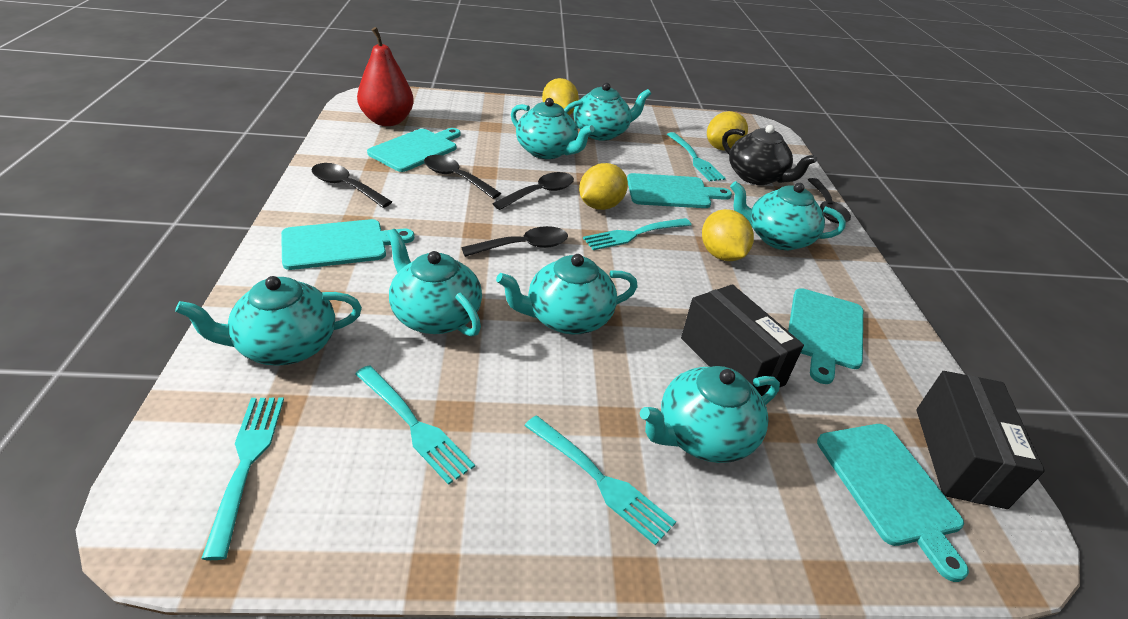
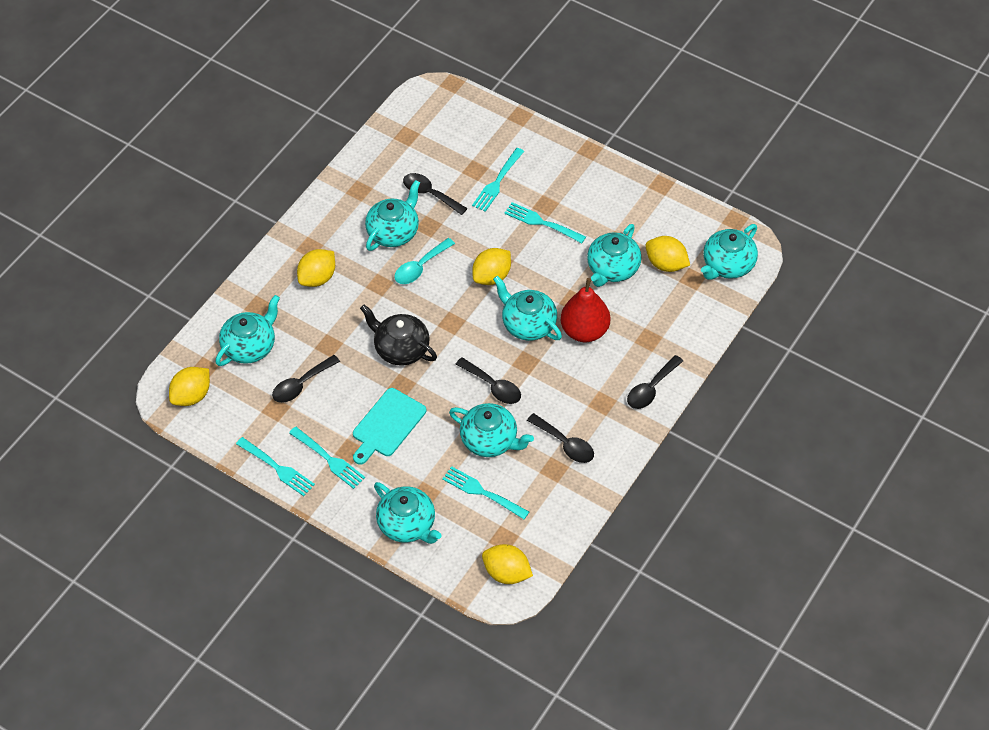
black box: [681,284,804,396] [916,371,1045,509] = 2 -> none = 0
turquoise cutting board: [281,219,414,270] [367,128,461,172] [627,173,732,208] [788,288,863,384] [817,424,969,582] = 5 -> [353,388,426,464] = 1
turquoise spoon: none = 0 -> [394,238,455,284] = 1
yellow lemon: [542,78,579,115] [579,163,628,210] [702,209,754,261] [707,111,748,150] = 4 -> [169,367,210,406] [297,249,335,287] [472,248,511,285] [482,544,533,584] [645,236,690,272] = 5

